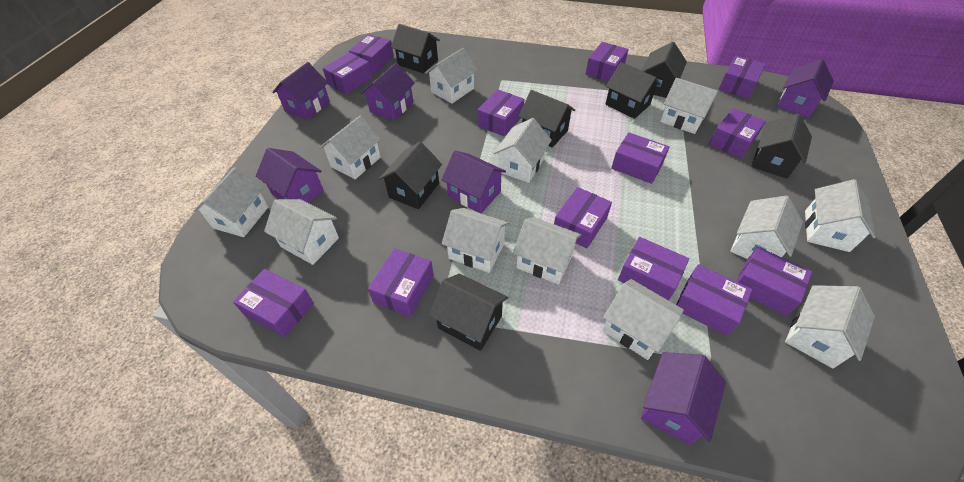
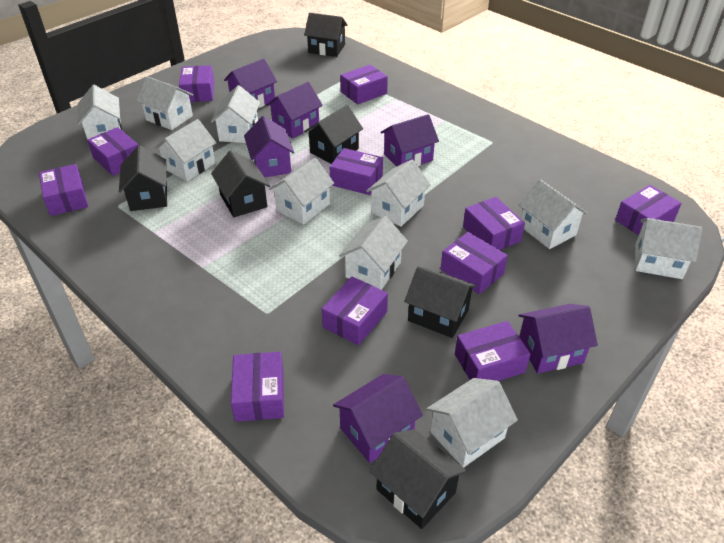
black house: [379,142,442,209] [391,24,440,73] [429,274,508,351] [519,90,575,148] [605,62,661,119] [642,42,687,98] [751,114,812,179] = 7 -> [119,145,167,211] [211,151,270,217] [304,13,348,57] [304,105,363,164] [370,429,467,529] [404,266,477,338] = 6
purple box: [233,269,314,338] [323,52,372,95] [349,34,394,74] [368,248,434,317] [477,89,525,137] [554,187,612,249] [586,42,629,82] [611,132,669,184] [618,237,689,301] [676,264,752,336] [709,108,766,159] [718,56,766,99] [736,247,812,316] = 13 -> [39,164,88,216] [87,127,138,176] [179,65,214,102] [231,352,284,422] [322,276,388,345] [330,148,383,195] [340,65,388,105] [441,232,508,294] [455,321,530,381] [463,197,525,250] [615,185,682,235] = 11
white house: [193,167,268,237] [264,199,339,265] [319,115,381,179] [425,48,478,103] [442,208,509,273] [494,118,552,183] [513,217,581,285] [602,279,684,360] [660,78,718,134] [730,196,803,259] [785,285,875,368] [805,179,875,252] = 12 -> [77,85,122,139] [137,76,193,130] [154,119,216,181] [211,85,260,143] [269,158,334,225] [339,216,408,290] [366,160,431,227] [426,378,518,468] [519,179,588,249] [635,218,702,279] = 10

